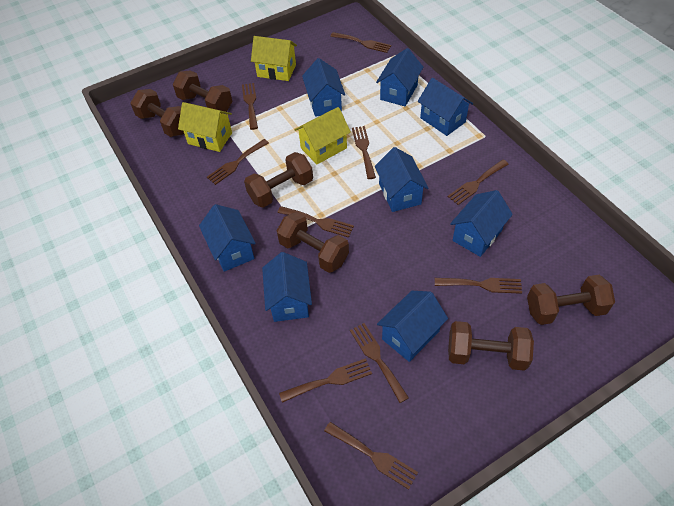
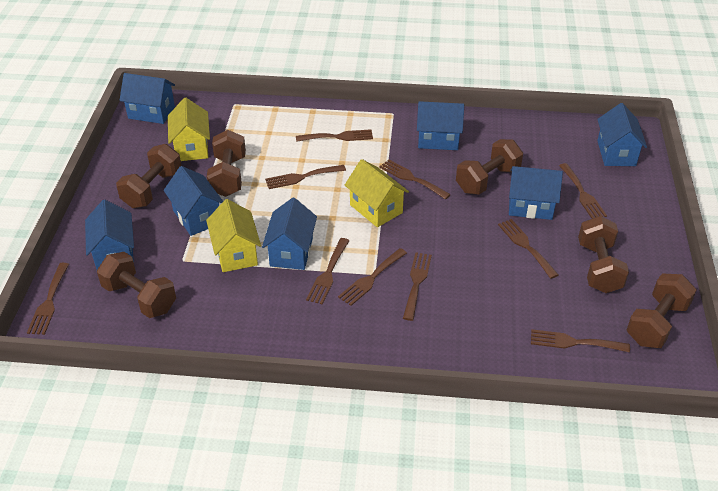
blue house: [199,204,256,272] [262,252,312,322] [302,58,345,117] [375,147,428,212] [376,48,423,106] [377,291,448,362] [418,78,473,136] [450,190,513,257] = 8 -> [85,200,134,269] [119,73,175,124] [164,166,223,236] [262,198,317,270] [417,101,464,150] [509,166,563,220] [597,103,647,166] = 7

